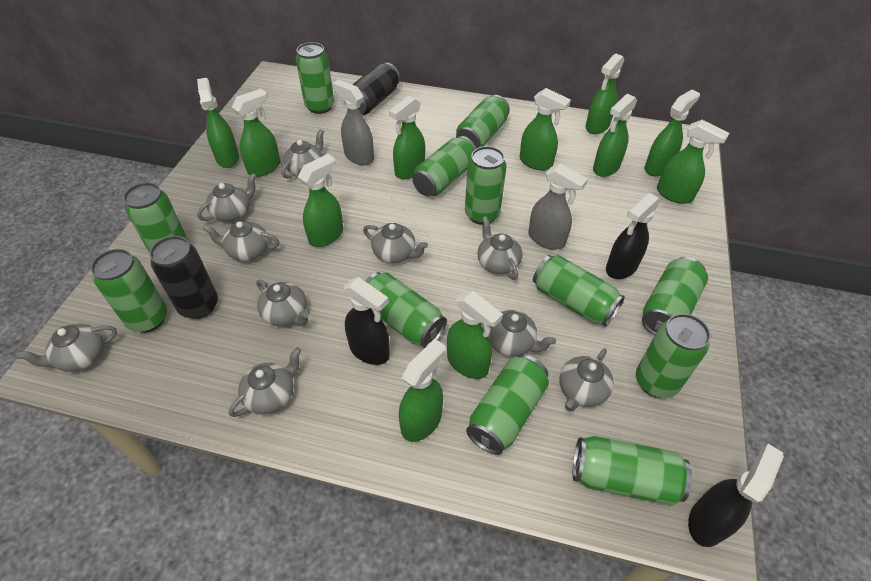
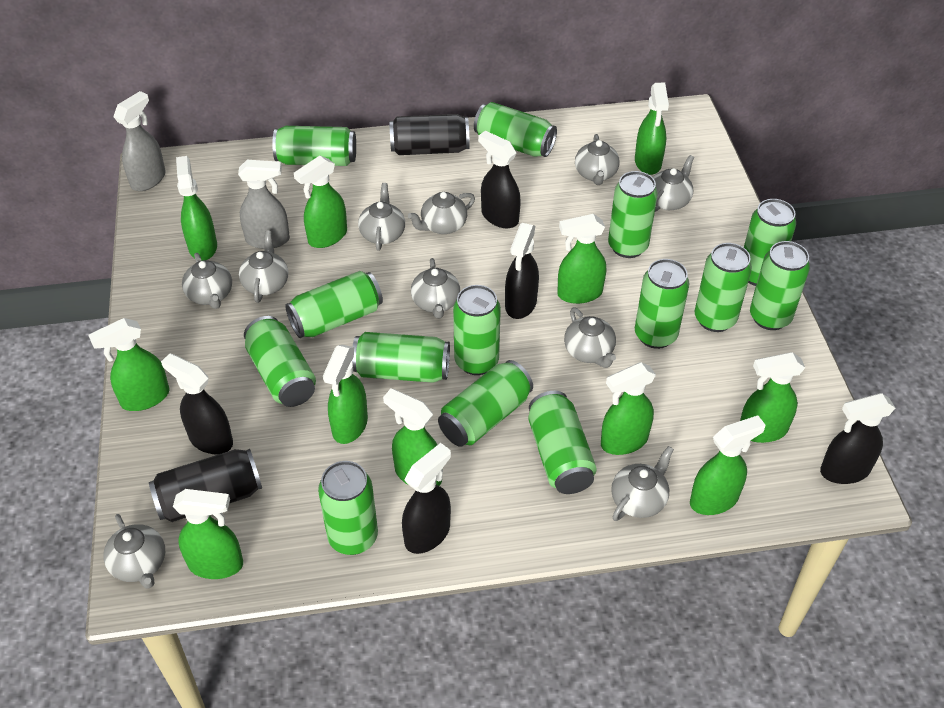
black spray bottle: [344,277,390,365] [606,193,661,279] [688,444,784,547] = 3 -> [161,353,233,454] [402,443,451,554] [478,131,521,228] [505,223,539,319] [820,393,895,484] = 5
green can: [91,249,167,333] [123,182,189,254] [296,42,334,114] [365,272,447,348] [412,136,476,196] [456,95,510,149] [465,146,507,225] [466,354,549,455] [533,255,625,327] [573,436,692,506] [636,313,711,398] [642,257,708,335] = 12 -> [244,316,316,407] [272,126,356,166] [285,271,383,338] [318,461,378,555] [352,332,450,383] [438,360,533,447] [453,285,501,375] [474,102,557,157] [528,391,597,494] [608,171,658,258] [635,259,689,349] [695,243,752,332] [744,199,796,286] [750,241,810,330] = 14

